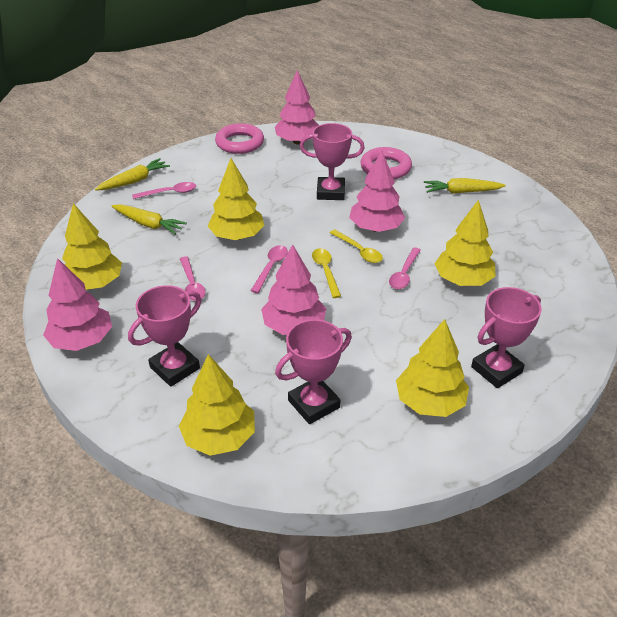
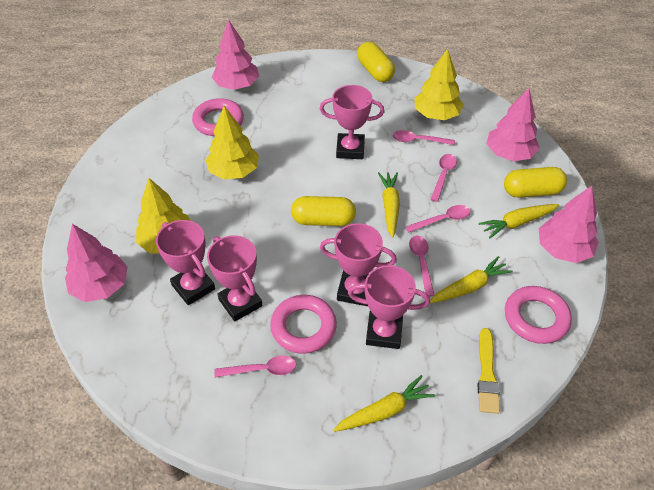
pink ring: [215,123,264,154] [361,147,412,179] = 2 -> [192,98,244,136] [270,295,337,354] [505,286,572,344] = 3
pink spoon: [132,182,196,199] [180,256,206,301] [251,245,288,293] [389,247,421,289] = 4 -> [214,356,296,377] [393,130,455,145] [406,205,470,232] [409,236,434,297] [431,154,457,202] = 5
pink trophy: [128,285,201,387] [275,319,352,424] [300,123,365,200] [471,287,542,388] = 4 -> [156,220,215,305] [207,235,263,321] [320,85,384,159] [320,223,397,306] [348,265,430,349] = 5
yellow brush: none = 0 -> [478,328,500,414] = 1
yellow capsule: none = 0 -> [291,196,356,226] [357,42,395,82] [504,167,567,198] = 3
yellow carrot: [95,158,170,191] [112,204,187,235] [424,178,506,194] = 3 -> [333,375,435,432] [378,172,400,238] [430,256,513,303] [479,204,559,238] = 4
yellow spoon: [312,248,341,298] [330,229,383,263] = 2 -> none = 0
yellow tree: [62,203,122,290] [179,354,255,456] [208,158,264,240] [396,319,469,417] [434,200,496,286] = 5 -> [136,178,190,254] [206,106,259,179] [414,49,464,120] = 3

